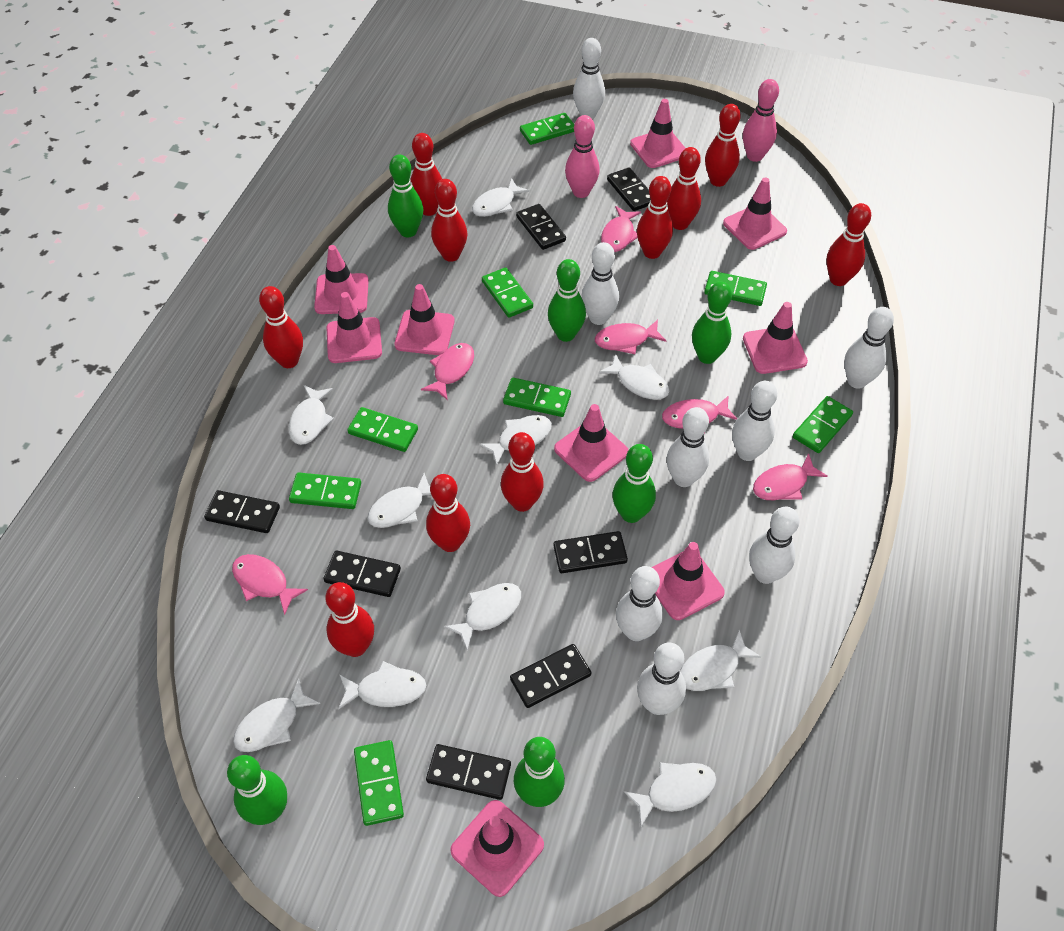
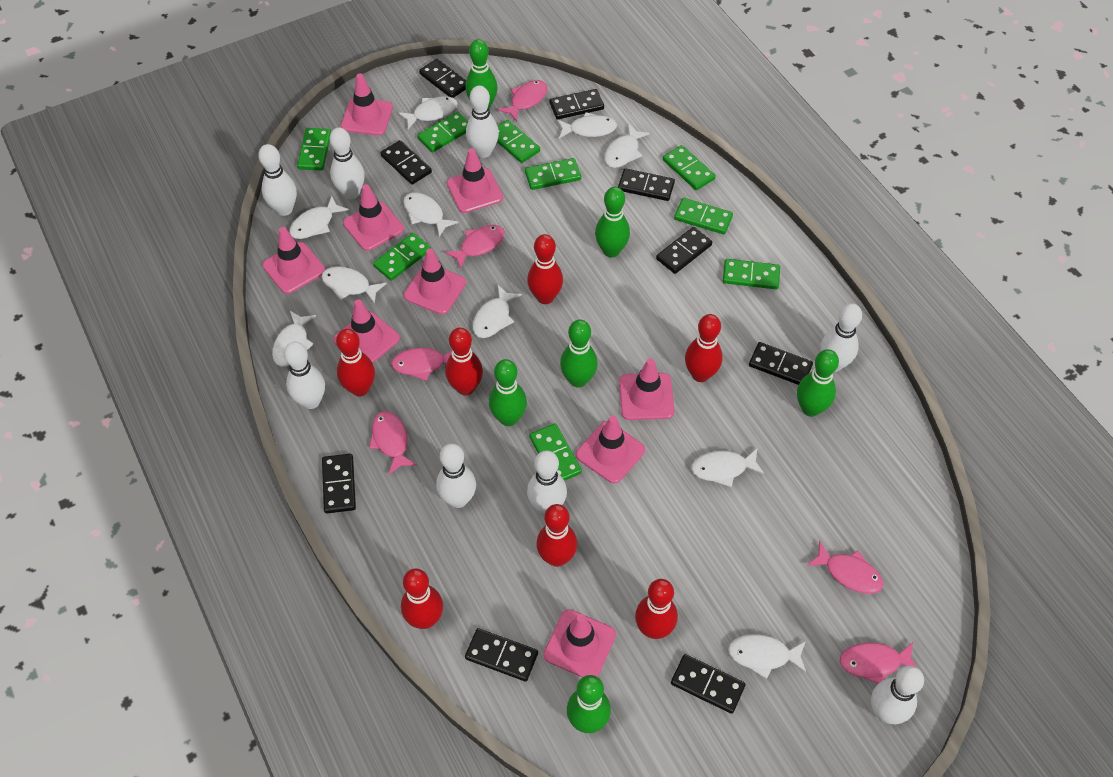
black domino: [204,490,280,533] [324,551,401,597] [426,744,511,800] [510,644,592,708] [516,204,566,250] [553,531,628,573] [607,168,651,211] = 7 -> [322,454,356,514] [380,140,432,185] [419,59,466,98] [465,628,538,682] [550,89,604,119] [618,168,675,201] [656,227,712,274] [671,654,746,714] [749,342,813,385] = 9
green domino: [289,472,361,509] [347,407,418,452] [354,740,404,826] [482,267,533,318] [503,378,571,417] [520,113,574,145] [704,271,767,306] [793,396,853,453] = 8 -> [297,128,331,171] [373,233,431,281] [417,112,468,152] [497,120,540,163] [525,158,581,190] [530,423,582,481] [663,145,716,190] [674,198,733,234] [723,259,780,289] = 9
pink bowling pin: [565,115,600,198] [743,79,779,162] = 2 -> none = 0
red bowling pin: [259,286,303,368] [325,582,374,657] [410,133,442,216] [426,474,470,552] [431,179,467,262] [501,432,544,512] [637,176,673,259] [667,147,701,230] [705,104,741,187] [826,203,871,286] = 10 -> [336,329,375,396] [401,568,443,629] [445,328,483,395] [527,234,563,304] [536,504,577,567] [635,579,678,639] [685,314,723,382] = 7

